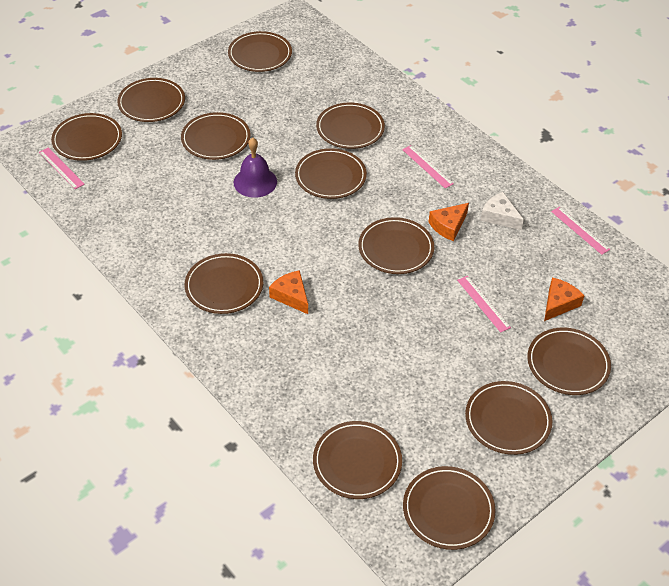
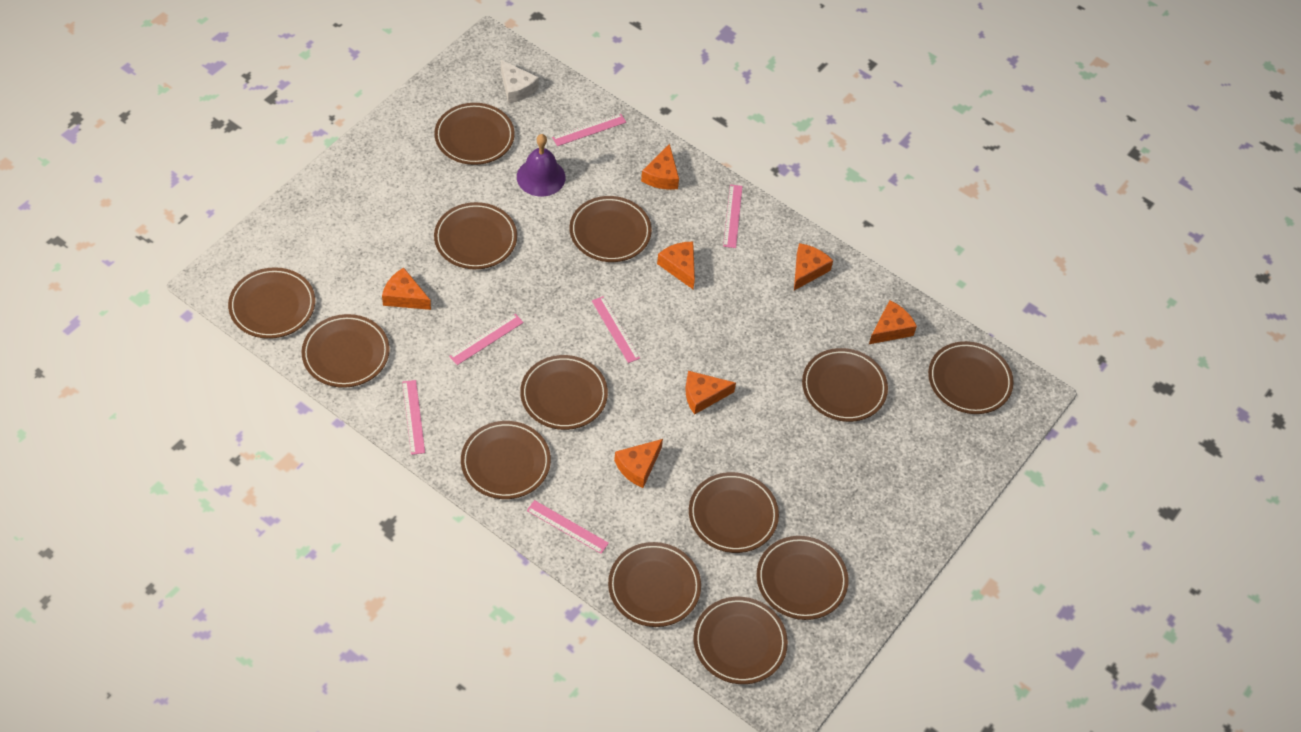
brown plate: [51,113,122,161] [117,78,185,122] [181,112,251,160] [185,253,263,314] [228,31,292,72] [295,148,367,199] [313,421,402,499] [316,103,385,149] [358,217,434,274] [403,466,496,550] [465,381,552,455] [527,328,611,395] = 12 -> [228,267,315,339] [302,314,390,388] [434,103,515,165] [434,202,517,269] [461,421,551,499] [520,355,608,430] [570,196,652,262] [608,542,701,627] [689,472,779,553] [693,597,788,684] [756,536,848,620] [802,348,888,422] [928,341,1014,414] = 13
orange cheese: [269,270,308,314] [429,203,469,241] [544,277,585,321] = 3 -> [382,268,431,310] [614,439,663,488] [641,144,679,190] [657,242,695,289] [686,371,736,415] [794,243,833,290] [869,300,917,344] = 7
pink ruler: [39,147,85,189] [402,145,454,189] [457,276,511,333] [551,207,610,255] = 4 -> [402,380,425,455] [449,314,524,365] [527,500,609,554] [552,114,626,146] [592,296,640,363] [723,184,743,248] = 6

